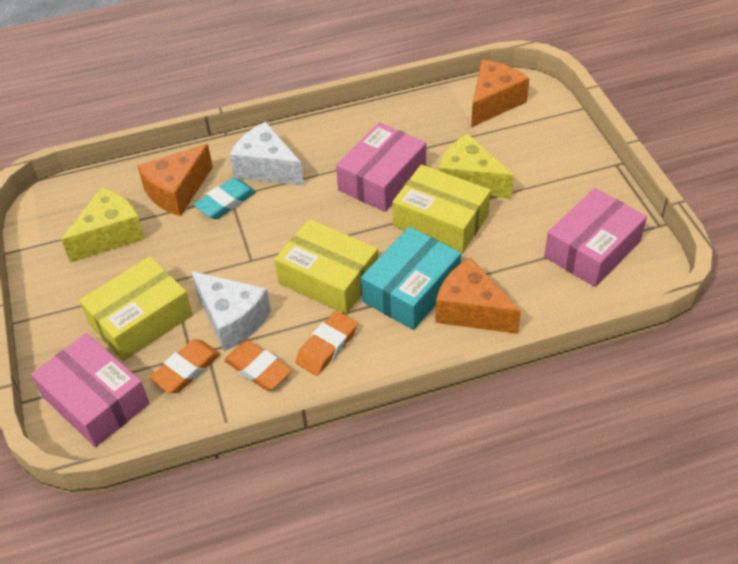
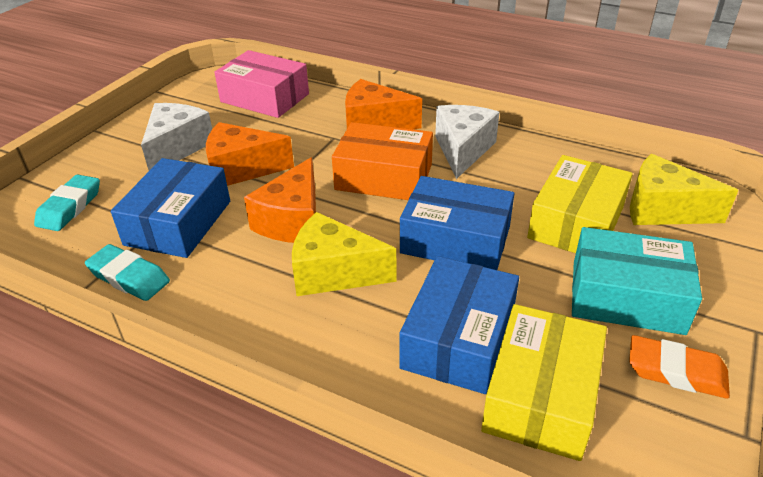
blue box: none = 0 -> [111,158,230,258] [399,256,519,394] [400,176,515,270] = 3
orange box: none = 0 -> [332,122,433,200] = 1
orange eraser: [150,339,221,393] [224,340,292,391] [295,311,358,376] = 3 -> [629,335,730,399] = 1
pink box: [31,333,150,447] [336,122,426,212] [544,188,647,287] = 3 -> [214,50,309,118] = 1
turquoise eraser: [194,178,256,219] = 1 -> [34,175,100,231] [85,244,170,301] = 2
yellow box: [79,256,193,361] [274,219,378,314] [393,165,491,253] = 3 -> [481,304,607,461] [527,155,633,253] = 2

